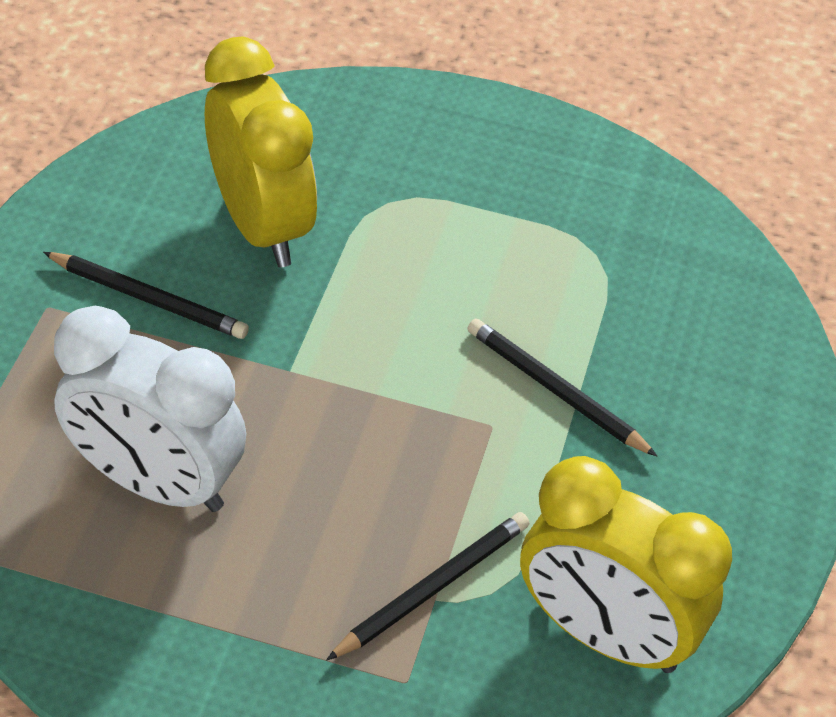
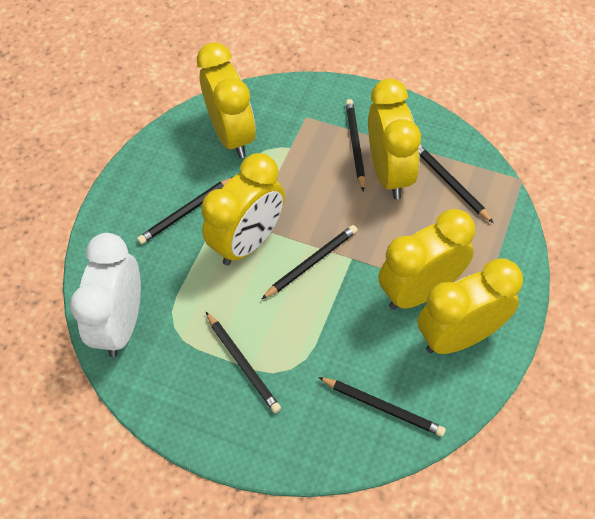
black pencil: [43,252,249,339] [326,512,530,661] [467,319,657,456] = 3 -> [137,177,233,244] [206,312,281,413] [262,225,358,299] [318,377,446,437] [346,99,365,192] [419,145,493,223] = 6
yellow clock: [205,37,317,267] [520,456,732,673] = 2 -> [197,42,256,158] [202,153,285,266] [368,78,421,199] [378,209,475,310] [418,258,523,354] = 5

